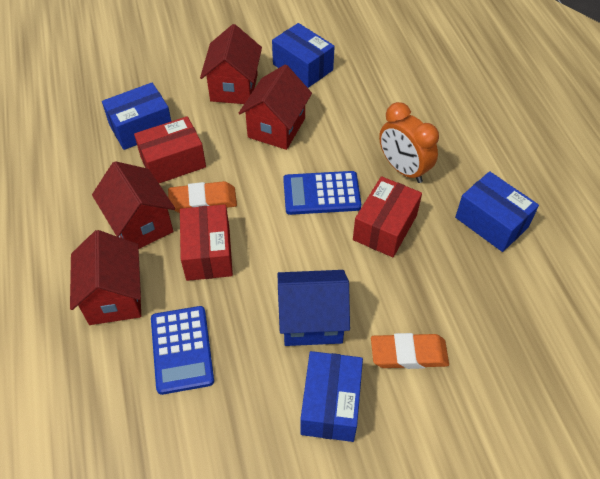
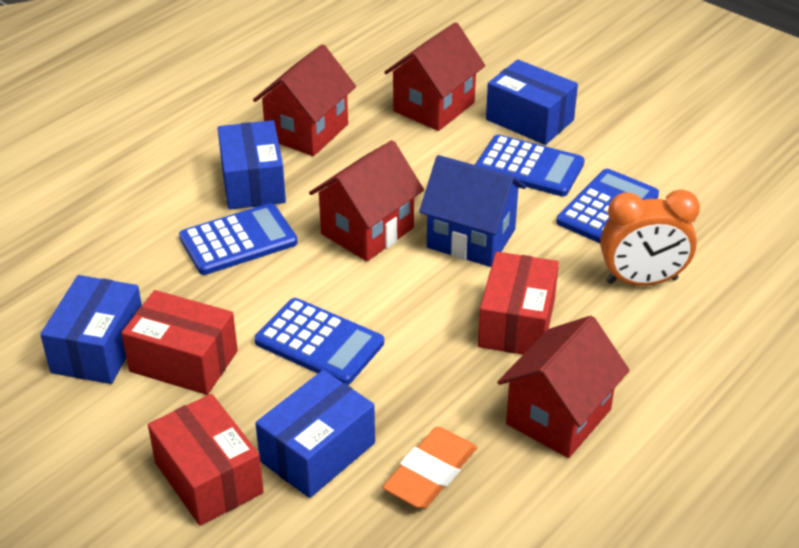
blue calculator: [151,306,214,395] [283,171,361,215] = 2 -> [179,203,298,275] [254,298,384,385] [475,135,585,196] [556,169,659,243] = 4
orange eraser: [168,181,237,213] [371,333,449,369] = 2 -> [382,427,477,509] = 1

